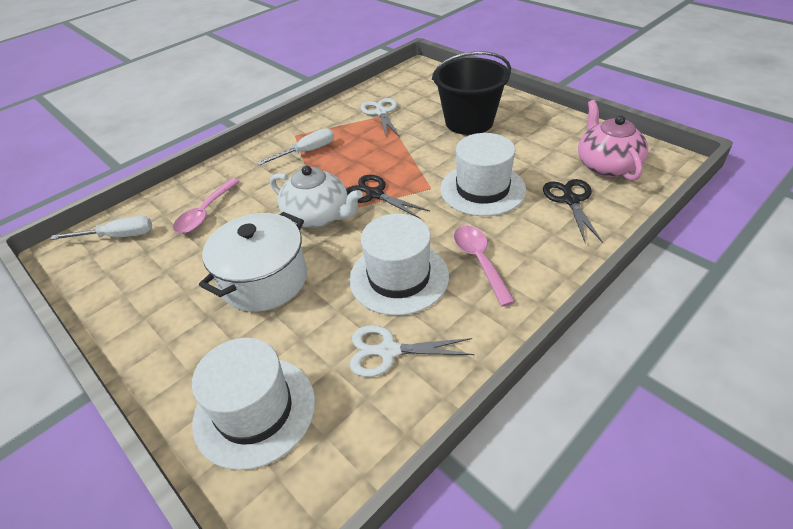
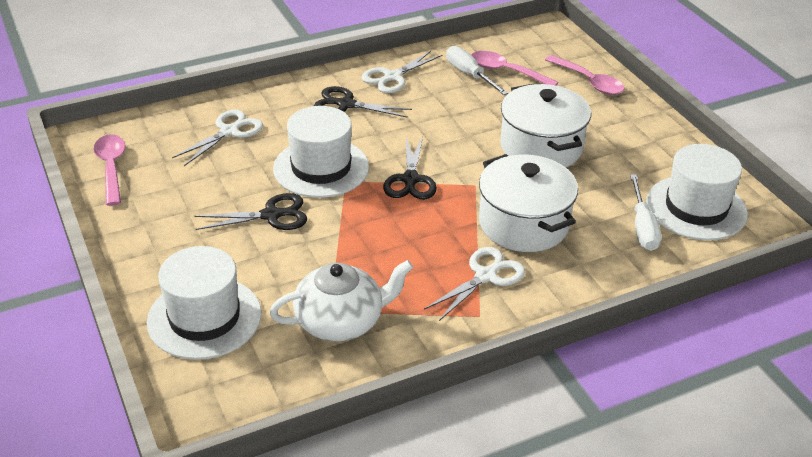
black bucket: [432,51,511,135] = 1 -> none = 0
black scissors: [346,175,430,219] [543,179,603,243] = 2 -> [195,193,307,230] [314,86,412,118] [383,136,437,200] = 3
pink spoon: [173,178,240,234] [454,226,515,307] = 2 -> [94,135,125,206] [471,51,559,86] [545,55,625,95] = 3
pink teapot: [578,100,649,181] = 1 -> none = 0
white pot: [199,212,307,312] = 1 -> [479,154,578,252] [500,84,591,167] = 2
white scissors: [350,325,475,377] [360,98,400,137] = 2 -> [172,110,263,166] [362,50,442,93] [424,247,525,321] = 3

